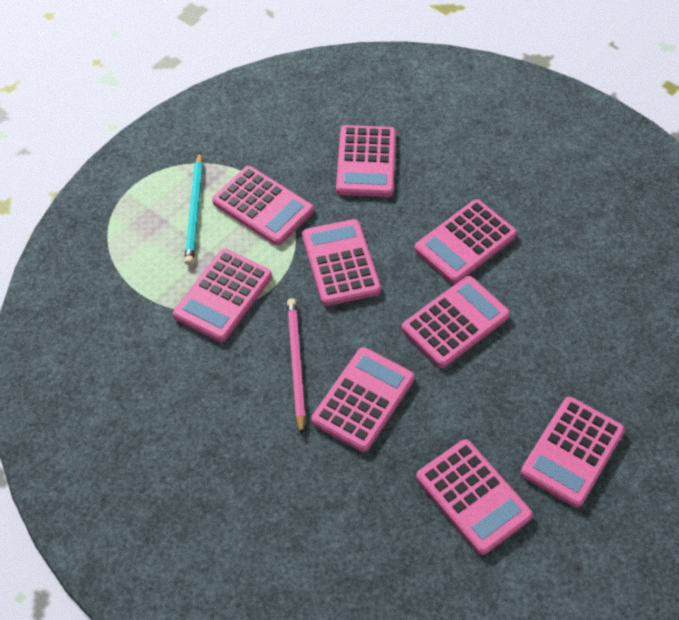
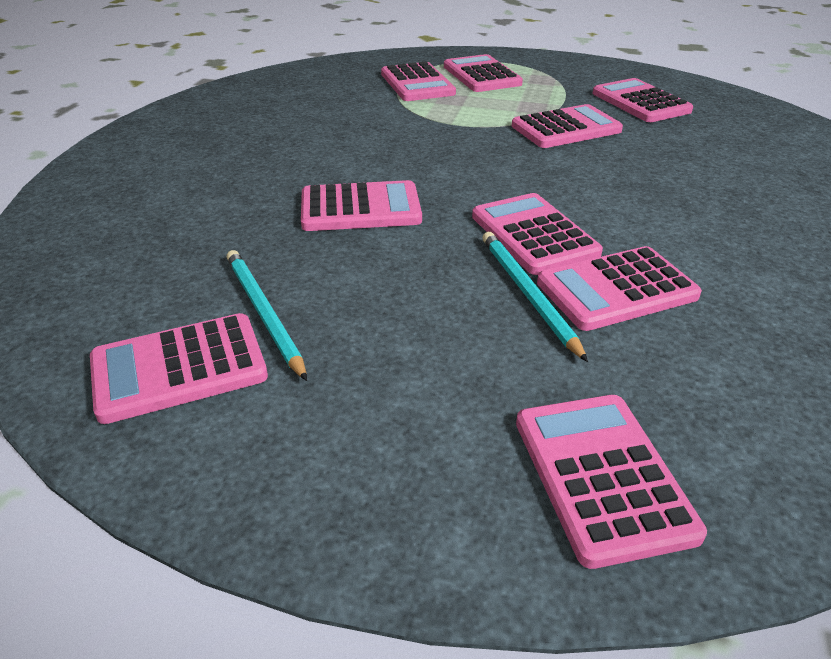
pink pencil: [287,298,306,435] = 1 -> none = 0
turquoise pencil: [184,152,203,265] = 1 -> [226,250,307,381] [482,232,588,362] = 2

